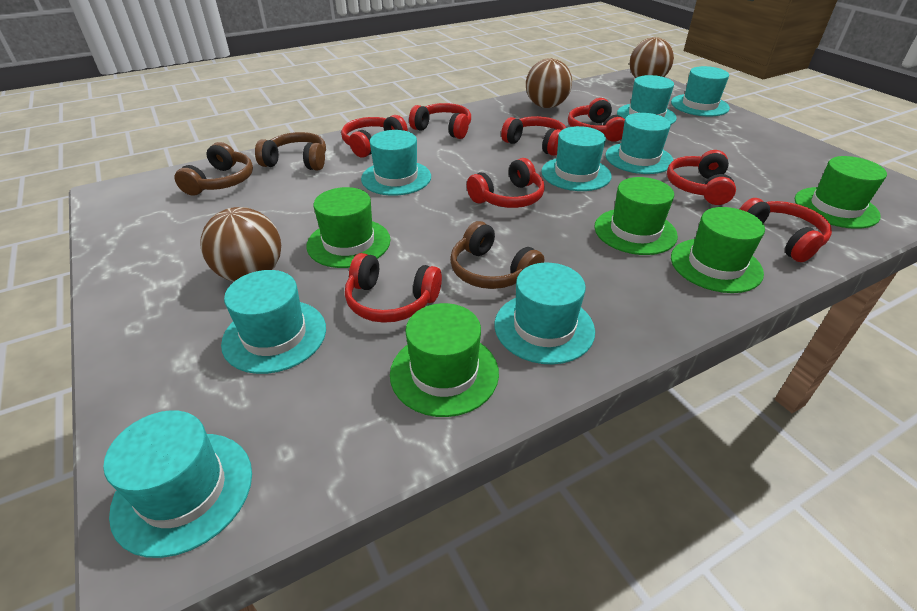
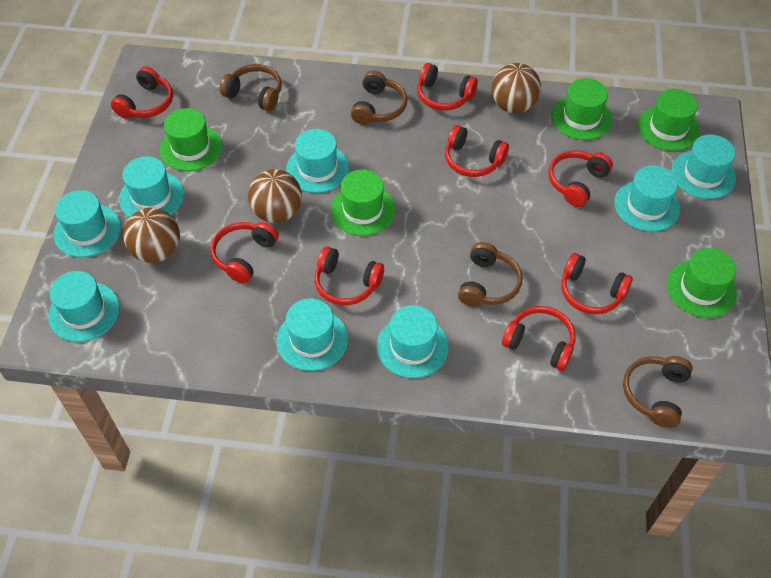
brown headphones: [174,142,253,195] [255,132,326,170] [450,221,544,289] = 3 -> [220,64,282,111] [351,71,407,125] [458,242,522,307] [623,356,693,428] = 4

